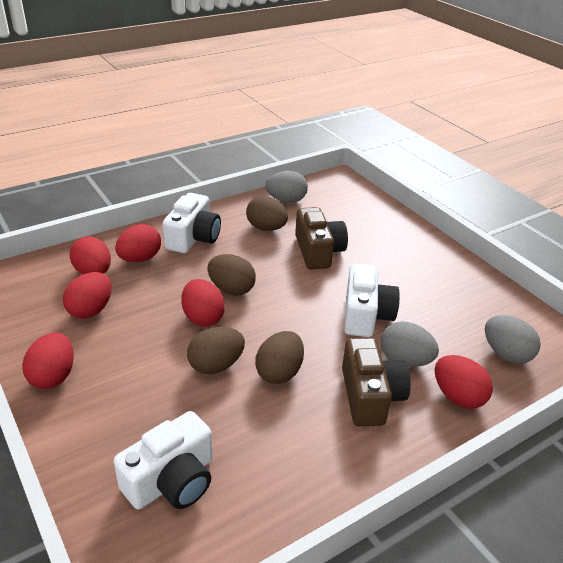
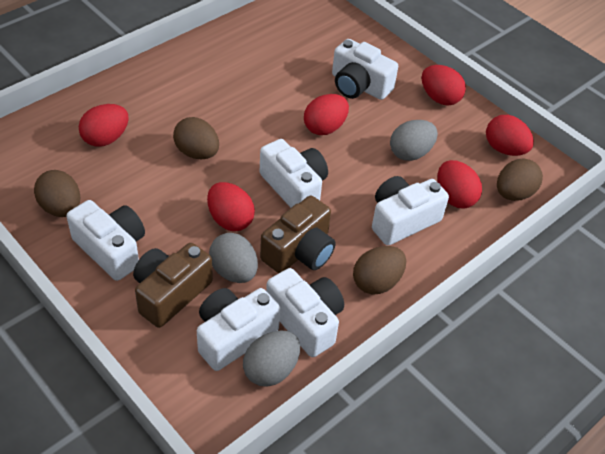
white camera: [114,411,213,509] [163,193,221,253] [344,263,400,337] = 3 -> [67,200,145,281] [197,288,280,371] [260,139,328,208] [266,268,344,357] [332,39,398,100] [372,176,449,245] = 6

